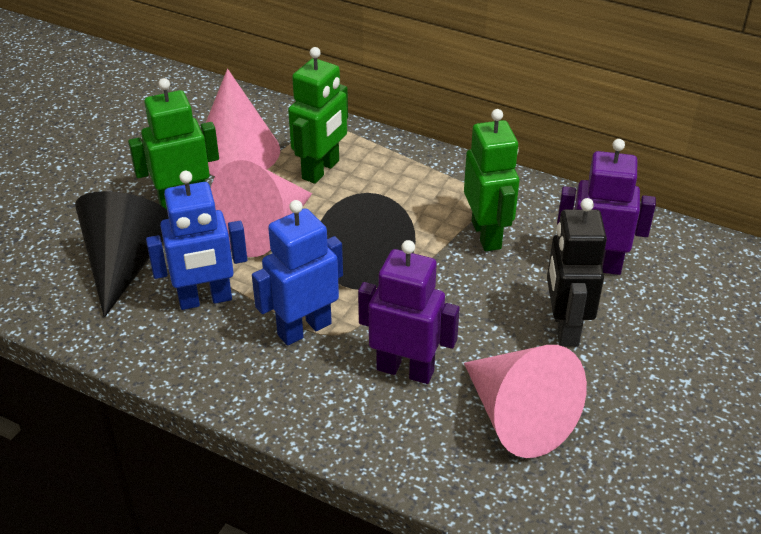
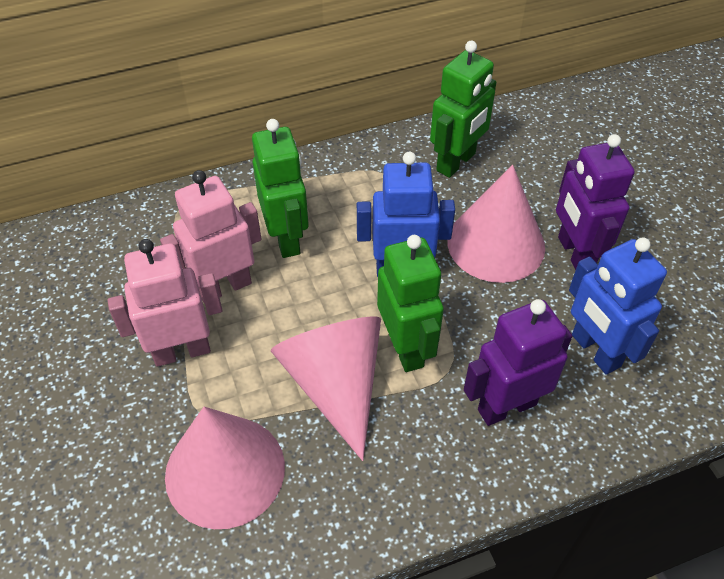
black cone: [75,191,169,317] [321,193,416,290] = 2 -> none = 0
black robot: [547,198,607,347] = 1 -> none = 0
pink robot: none = 0 -> [107,239,222,367] [160,170,261,304] = 2

